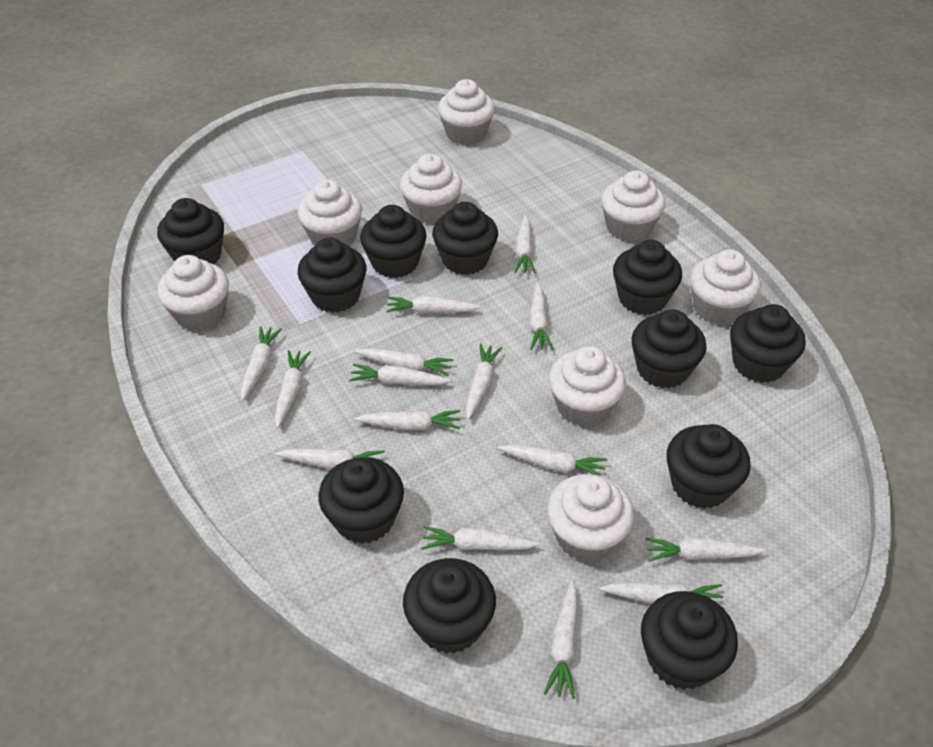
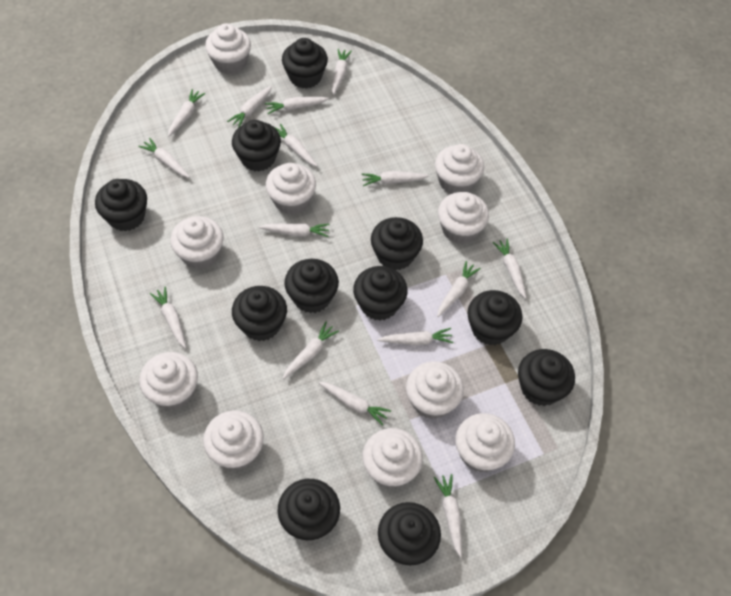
white cupcake: [157,255,229,331] [298,180,362,246] [400,154,462,224] [438,79,495,145] [547,474,634,562] [549,346,626,427] [601,170,665,242] [690,249,761,325] = 8 -> [139,352,198,410] [170,216,224,270] [203,410,264,470] [205,23,251,74] [266,163,316,215] [362,428,423,488] [406,361,464,419] [435,144,484,194] [438,192,489,244] [455,413,515,472] = 10

